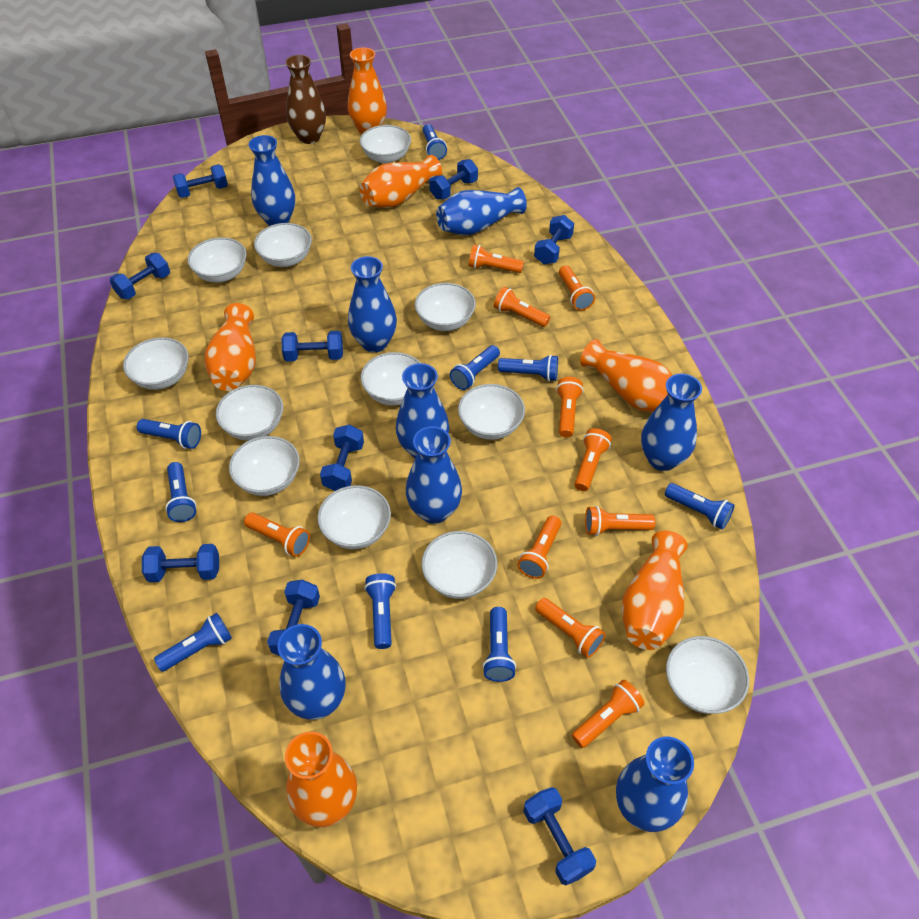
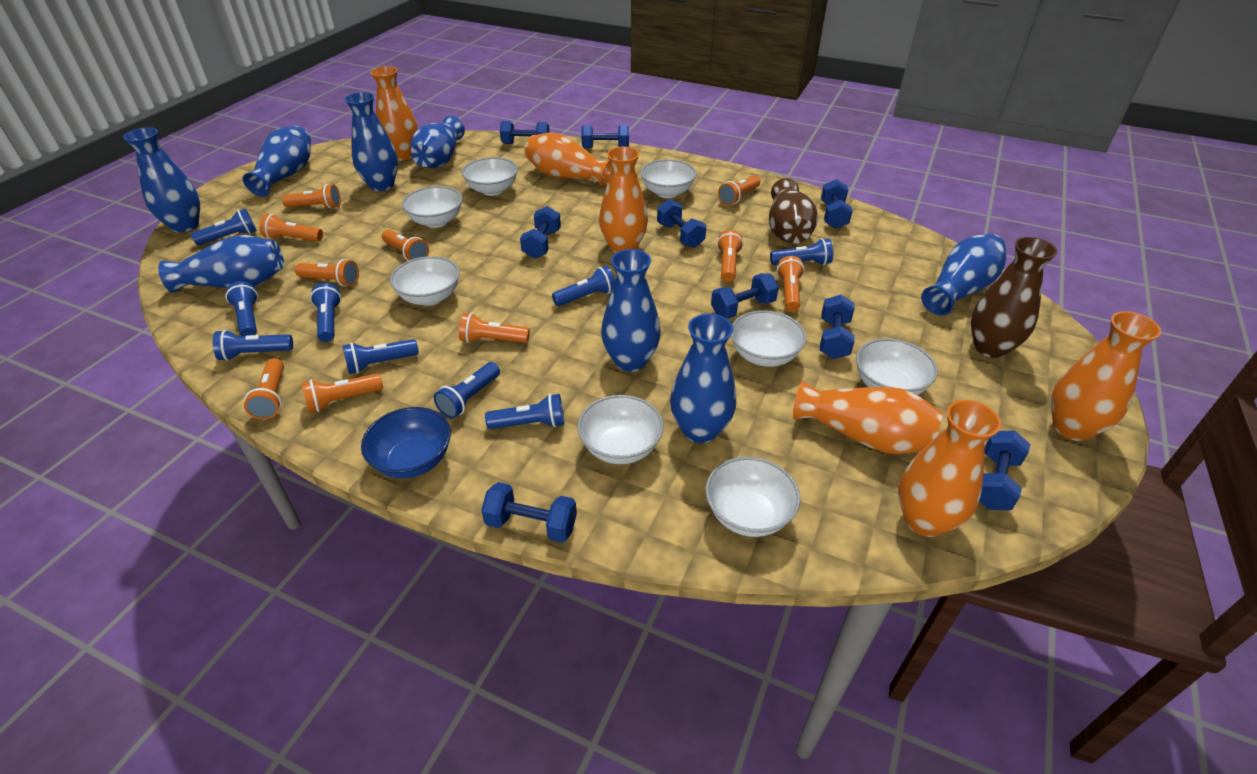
blue bowl: none = 0 -> [361,407,451,478] = 1
brown vase: [285,55,326,144] = 1 -> [769,178,818,244] [971,237,1058,358] = 2
white bowl: [123,337,189,390] [187,237,247,283] [216,385,283,441] [229,436,300,496] [254,223,312,267] [317,485,391,549] [360,125,411,164] [361,352,421,406] [415,283,476,331] [421,531,497,599] [458,384,525,440] [666,636,749,714] = 12 -> [390,256,460,306] [402,186,462,228] [462,157,518,196] [577,395,664,464] [640,159,696,198] [706,457,800,537] [731,310,806,367] [856,338,938,395] = 8

